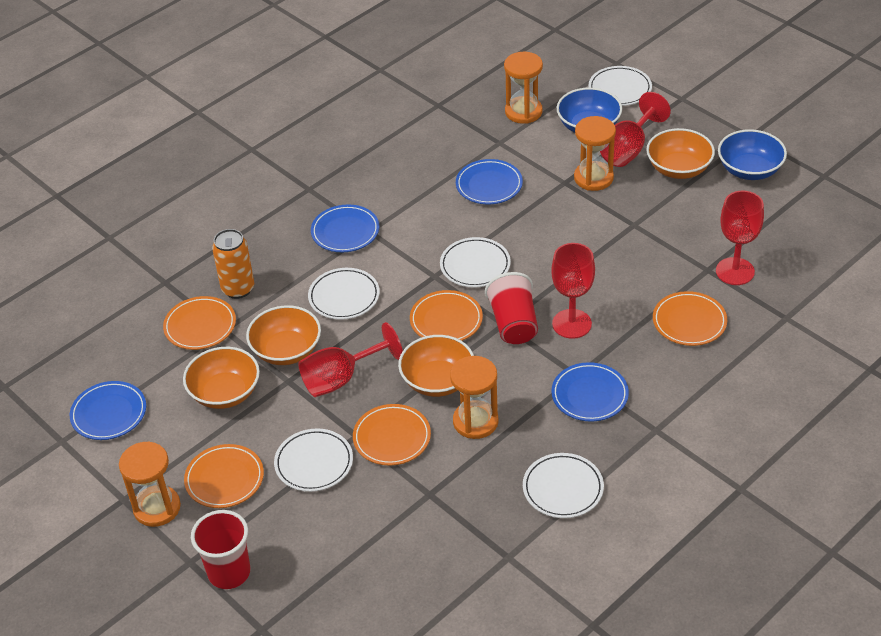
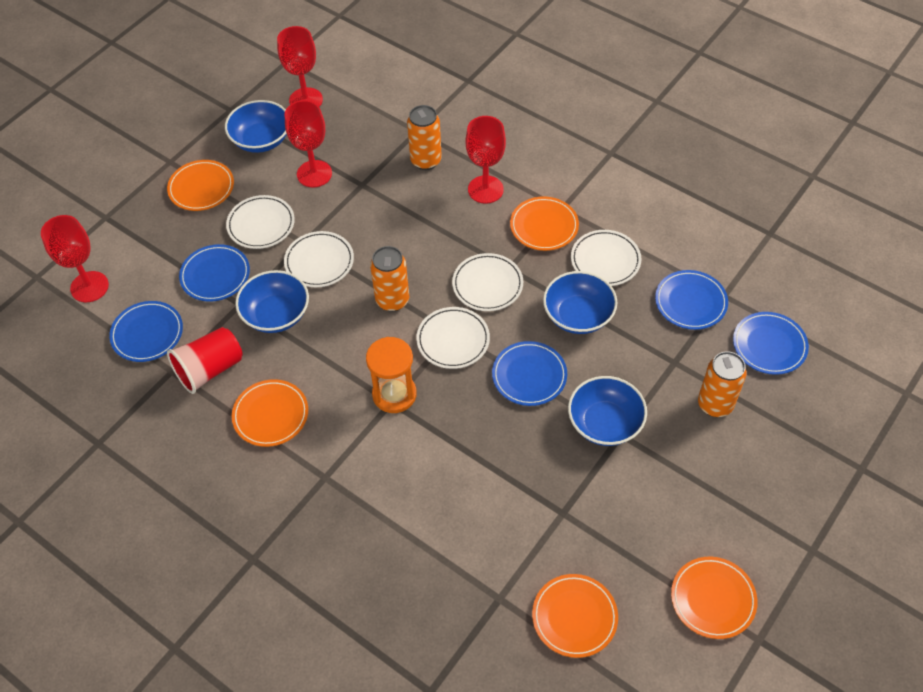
blue bowl: [557,88,622,133] [718,129,787,180] = 2 -> [225,100,287,153] [235,270,309,333] [543,271,618,334] [568,376,647,446] = 4
blue plate: [70,381,146,440] [311,205,379,252] [456,159,523,204] [552,362,629,422] = 4 -> [109,301,183,362] [179,244,250,302] [492,341,567,406] [655,270,728,330] [733,312,809,375] = 5
orange bowl: [183,347,260,409] [246,305,321,365] [398,335,474,397] [646,128,715,179] = 4 -> none = 0
orange can: [212,229,254,299] = 1 -> [370,246,409,312] [407,105,442,170] [698,351,746,417] = 3
orange hourglass: [119,441,181,527] [450,356,499,439] [504,52,543,124] [574,116,616,191] = 4 -> [366,337,417,413] = 1
red cup: [191,510,250,589] [485,272,538,344] = 2 -> [167,327,243,394] = 1

